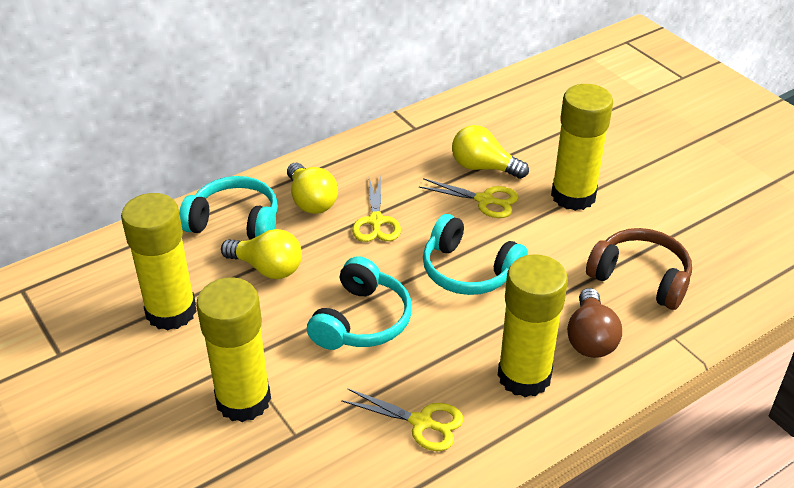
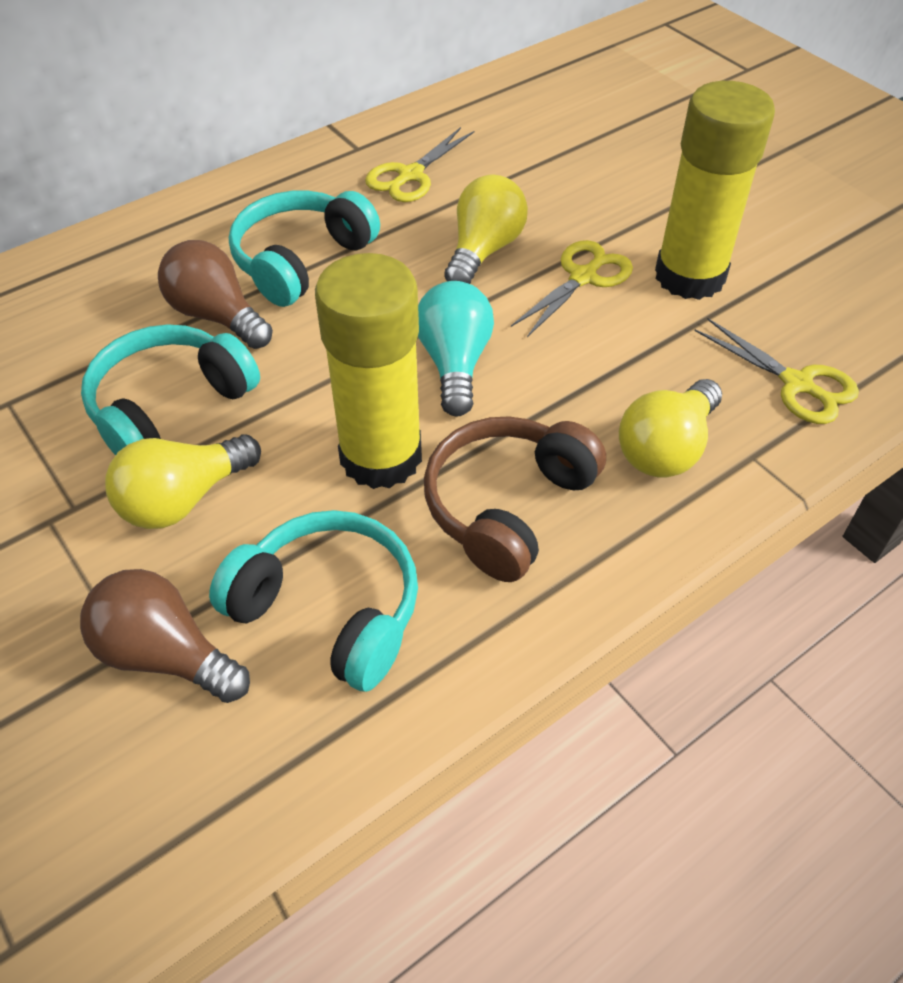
brown light bulb: [567,288,622,358] = 1 -> [80,569,250,703] [158,240,273,349] = 2
turquoise light bulb: none = 0 -> [418,281,494,417] = 1
yellow glue stick: [121,193,197,331] [196,277,271,422] [498,254,568,397] [551,84,613,211] = 4 -> [315,253,422,489] [655,81,775,300] = 2

